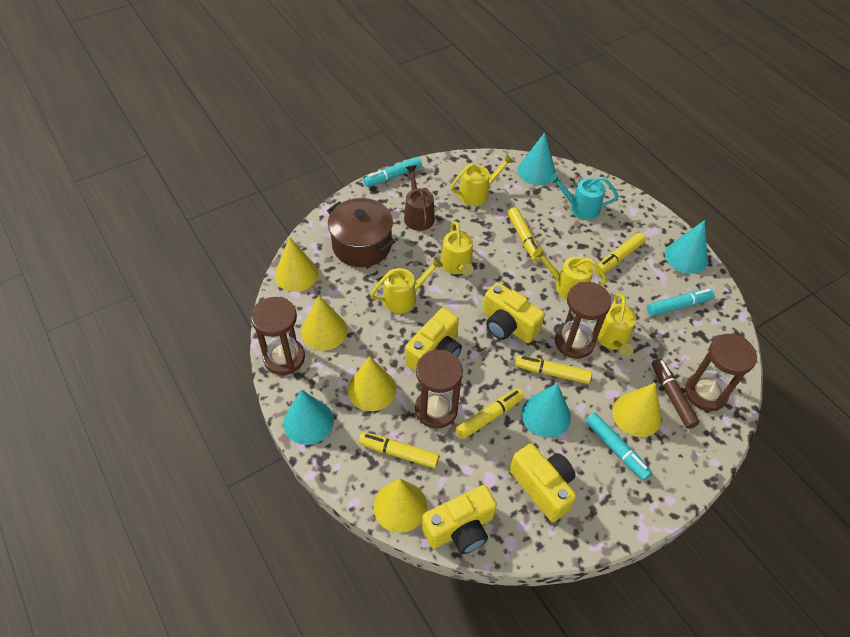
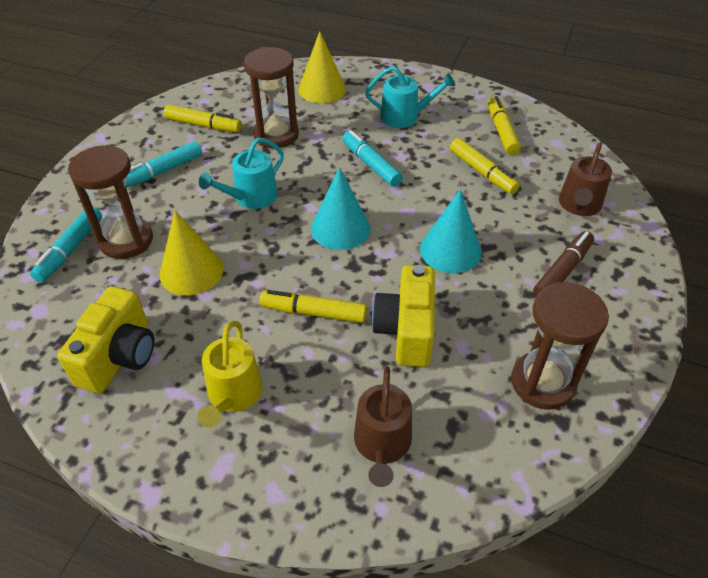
brown hourglass: [251,297,305,375] [415,349,463,428] [555,282,612,359] [685,334,757,411] = 4 -> [68,145,153,259] [244,47,299,148] [511,282,609,410] = 3
brown pot: [327,198,395,267] = 1 -> none = 0
brown watering can: [404,165,435,231] = 1 -> [354,367,412,487] [559,143,612,216] = 2
turquoise cone: [284,390,334,445] [518,132,556,185] [522,383,571,438] [665,220,708,274] = 4 -> [311,167,370,250] [420,189,482,273] = 2
turquoise watering can: [549,173,618,220] = 1 -> [199,138,284,209] [365,66,455,128] = 2
yellow camera: [405,308,462,372] [422,485,497,554] [483,282,545,343] [509,443,576,522] = 4 -> [57,286,154,393] [372,265,435,367] = 2
yellow cone: [275,237,319,292] [301,296,347,351] [348,356,396,411] [374,479,427,533] [612,383,662,437] = 5 -> [160,210,223,295] [298,31,346,103] = 2
yellow marker: [359,432,439,468] [456,389,524,439] [508,207,541,262] [515,355,592,384] [595,233,646,275] = 5 -> [163,105,242,132] [260,290,367,323] [450,138,520,194] [488,96,521,155] = 4
yellow watering can: [371,257,443,313] [440,221,474,276] [451,154,514,206] [533,247,607,299] [597,294,636,357] = 5 -> [198,321,263,428] = 1

